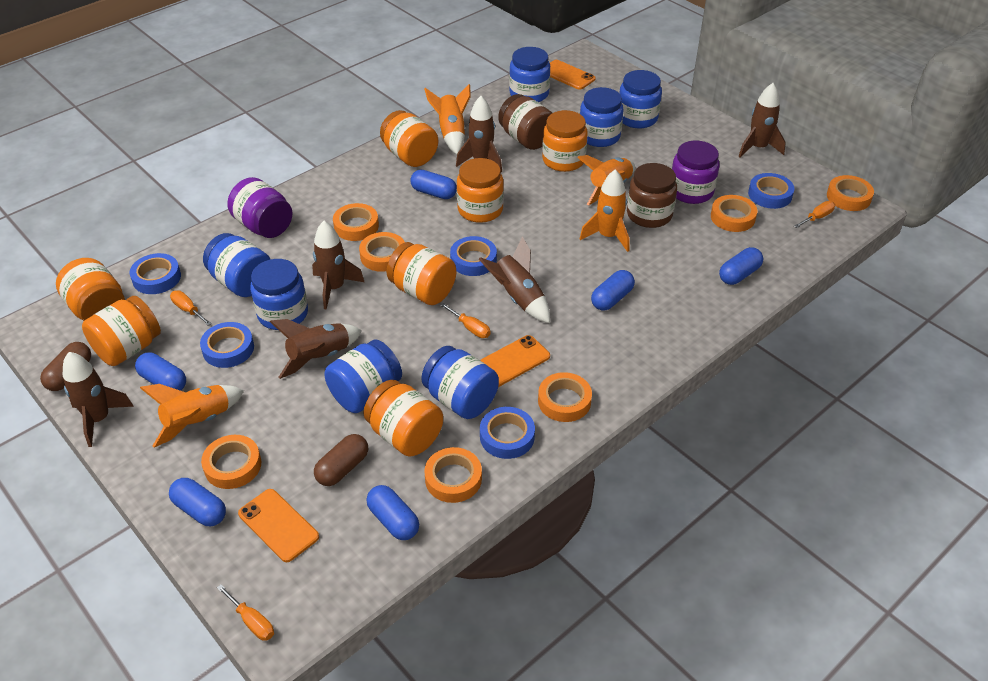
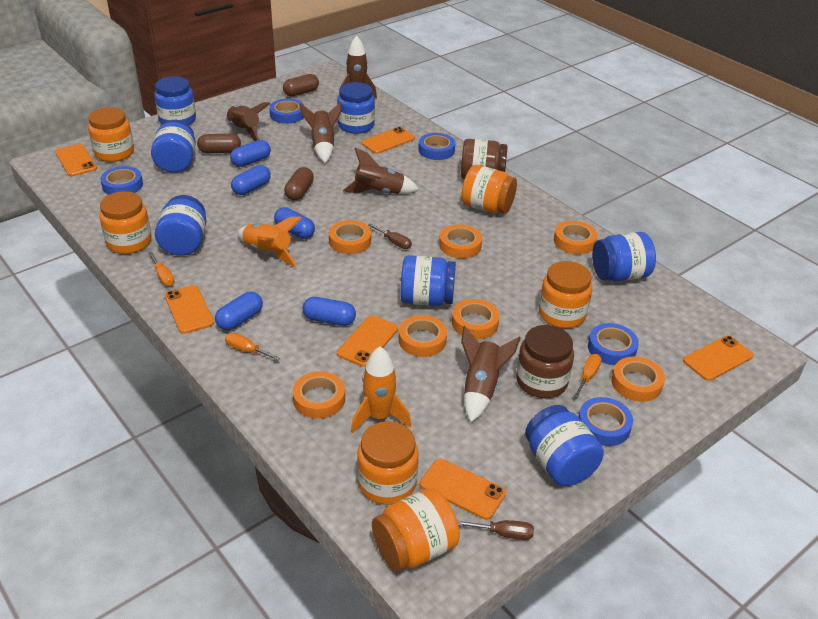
blue capsule: [135,352,186,391] [169,478,226,526] [367,485,419,540] [410,170,457,199] [591,270,635,311] [719,247,763,285] = 6 -> [215,292,263,330] [230,140,271,167] [231,165,271,195] [274,207,315,239] [302,297,356,326] = 5
brown capsule: [40,342,91,391] [314,434,368,486] = 2 -> [197,133,241,153] [283,74,319,96] [284,167,314,200] = 3
brown rocket: [63,352,134,447] [270,319,362,379] [312,221,364,310] [456,96,502,172] [479,236,550,323] [738,83,786,157] = 6 -> [226,102,271,141] [300,102,342,163] [341,36,377,98] [343,148,419,194] [461,326,521,422] = 5
brown screwdriver: none = 0 -> [368,223,412,249] [457,520,534,540] = 2
orange jar: [56,258,125,321] [82,296,161,366] [363,380,443,457] [380,110,438,167] [387,242,456,305] [457,158,504,223] [542,110,588,172] = 7 -> [88,107,134,162] [99,191,152,254] [357,421,419,505] [372,488,460,571] [461,165,517,214] [539,261,592,328] = 6
orange phone: [238,489,319,562] [480,335,550,387] [550,60,596,90] = 3 -> [55,144,97,176] [165,285,214,334] [337,315,398,367] [362,127,415,154] [420,459,506,520] [683,336,754,381] = 6
orange rocket: [140,384,244,447] [424,84,471,155] [577,155,635,206] [580,169,629,252] = 4 -> [238,217,302,267] [351,347,411,433] = 2
orange screwdriver: [170,290,212,326] [217,584,274,641] [440,303,491,338] [794,201,835,228] = 4 -> [148,252,174,286] [225,333,280,360] [574,354,601,398] = 3
purple jar: [227,177,293,238] [672,140,720,204] = 2 -> none = 0

